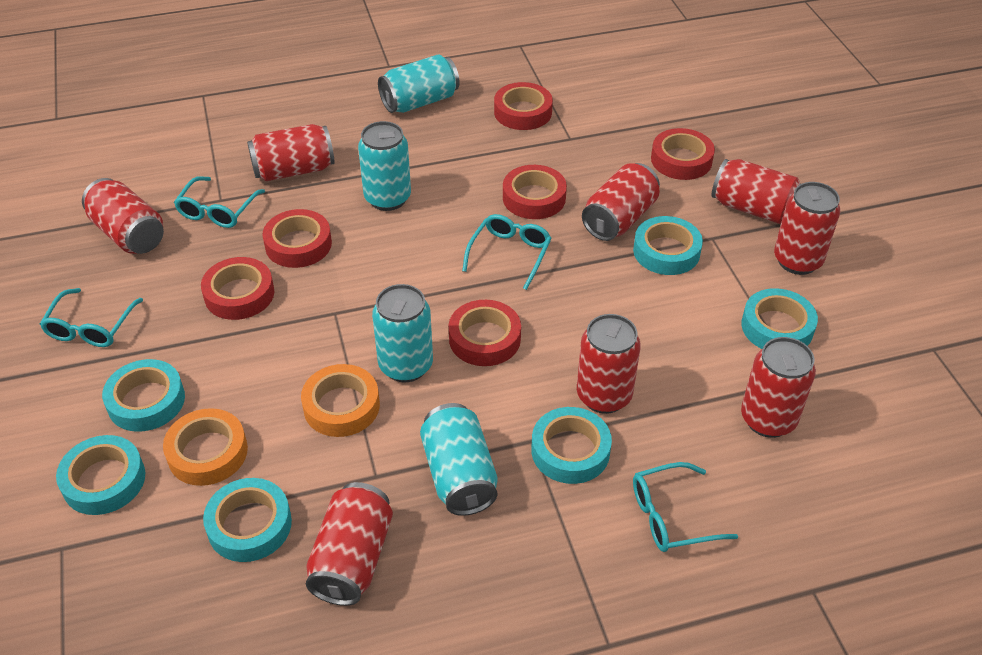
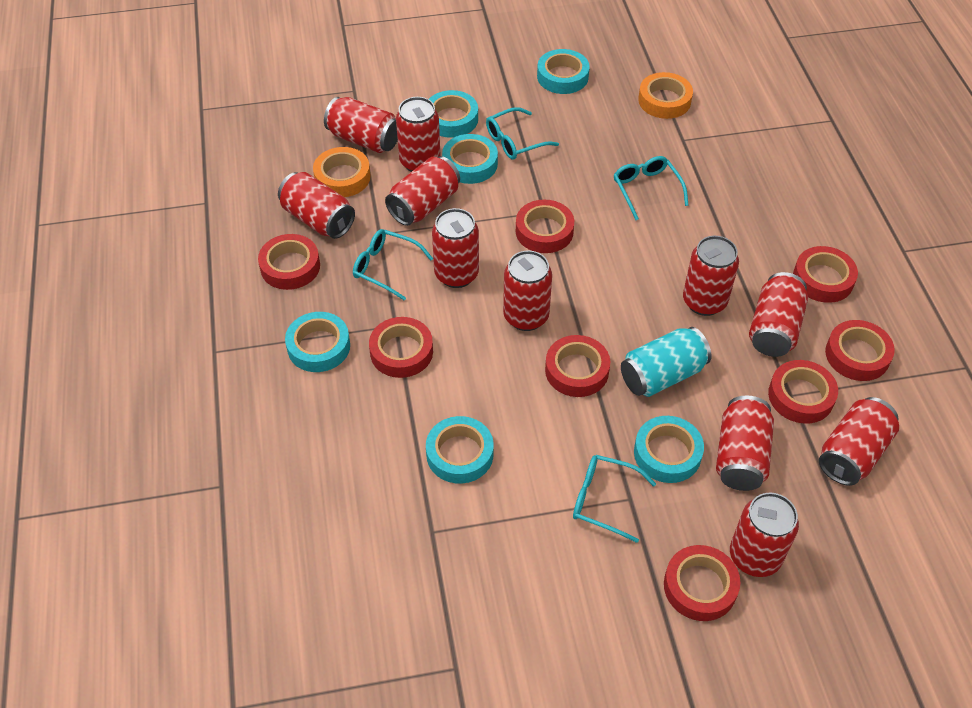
red can: [82,178,164,254] [247,124,334,181] [306,482,393,606] [577,314,641,414] [582,163,660,241] [712,159,800,224] [741,337,816,438] [774,182,840,275] = 8 -> [278,172,355,239] [324,97,398,153] [385,156,460,226] [396,97,441,172] [432,208,479,288] [503,251,552,331] [683,236,739,316] [716,396,774,491] [730,493,799,577] [749,272,808,357] [819,397,899,486] = 11
red tape: [201,257,274,320] [263,209,332,268] [449,300,521,366] [494,82,553,130] [503,165,567,219] [651,128,715,180] = 6 -> [258,234,320,290] [369,317,433,378] [516,200,574,253] [545,335,610,397] [664,545,740,621] [768,360,838,424] [793,246,858,303] [825,320,895,381] = 8
turquoise can: [358,121,411,211] [372,284,433,382] [378,54,460,113] [420,403,498,516] = 4 -> [621,327,711,397] = 1

